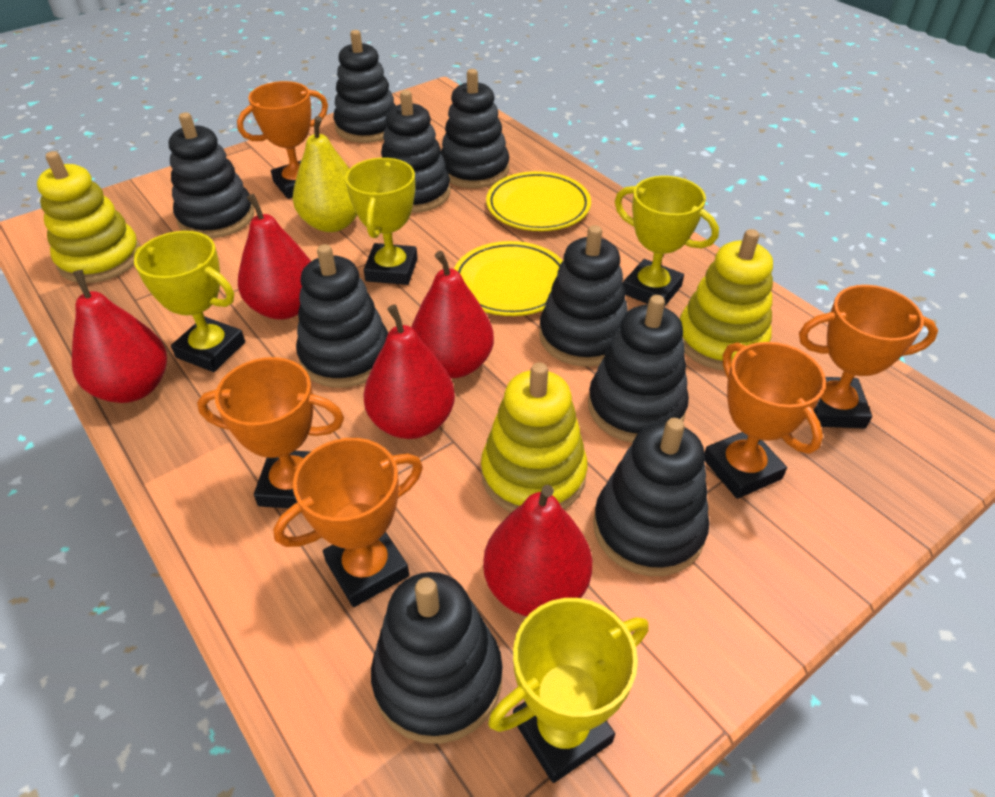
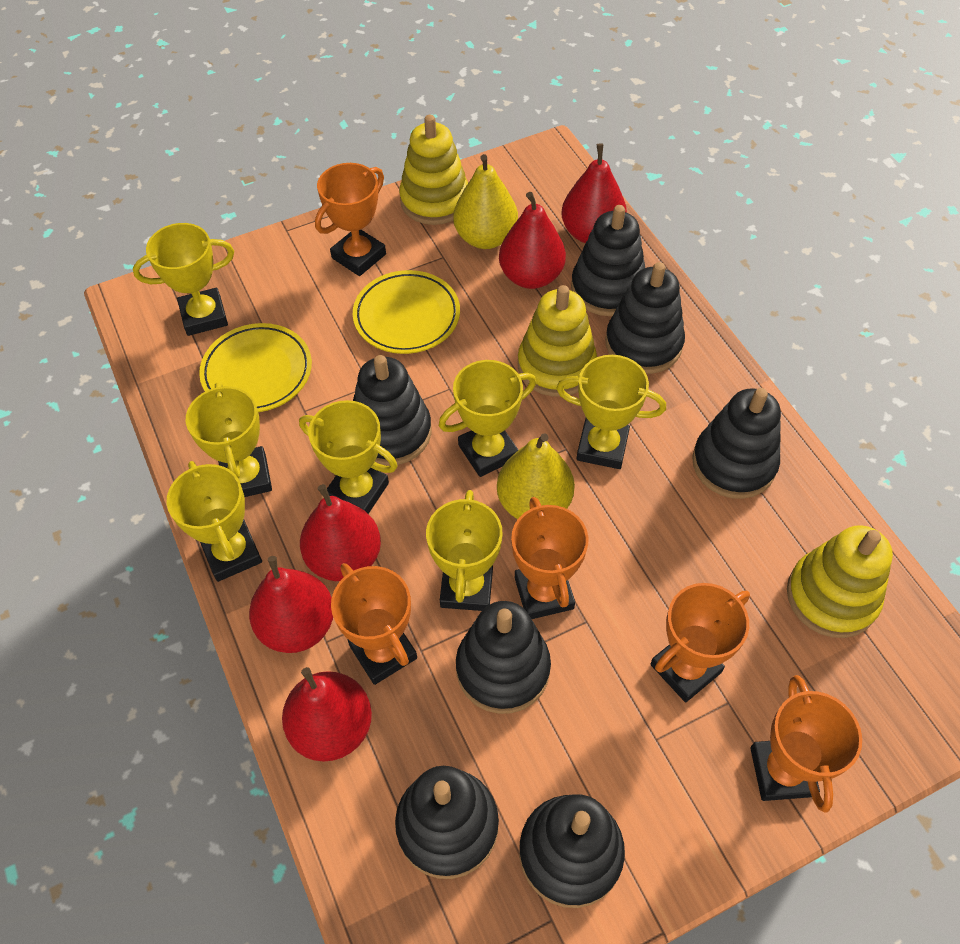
black stacking toy: [169,112,254,239] [296,244,388,388] [333,30,396,143] [371,572,502,744] [381,90,451,213] [440,69,509,188] [539,225,628,367] [588,295,689,443] [593,418,709,576] = 9 -> [353,355,431,466] [395,766,499,879] [456,601,551,714] [519,794,625,908] [571,205,645,316] [605,262,685,374] [692,388,781,499] = 7
yellow pear: [293,116,357,232] = 1 -> [453,154,518,249] [497,433,575,519] = 2
yellow trophy: [134,231,245,372] [345,158,417,285] [488,598,648,783] [615,176,719,307] = 4 -> [133,223,234,336] [167,461,262,582] [186,382,272,497] [299,400,398,514] [426,490,503,611] [439,360,536,477] [556,355,666,469] = 7

